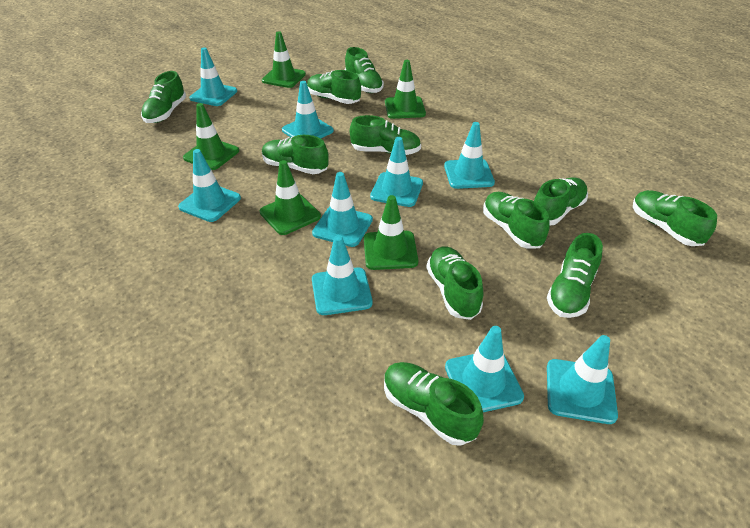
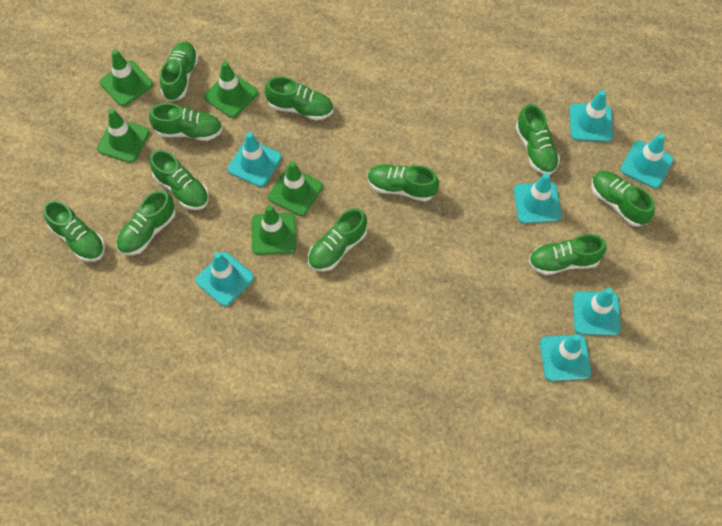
turquoise traffic cone: [178,149,241,222] [190,47,237,106] [282,81,334,138] [312,172,373,247] [312,235,373,315] [370,137,423,207] [444,122,495,189] [445,326,524,412] [547,335,618,424] = 9 -> [196,252,254,306] [228,132,282,187] [514,173,562,224] [540,334,591,381] [570,90,613,142] [573,288,621,336] [620,133,674,189] = 7

